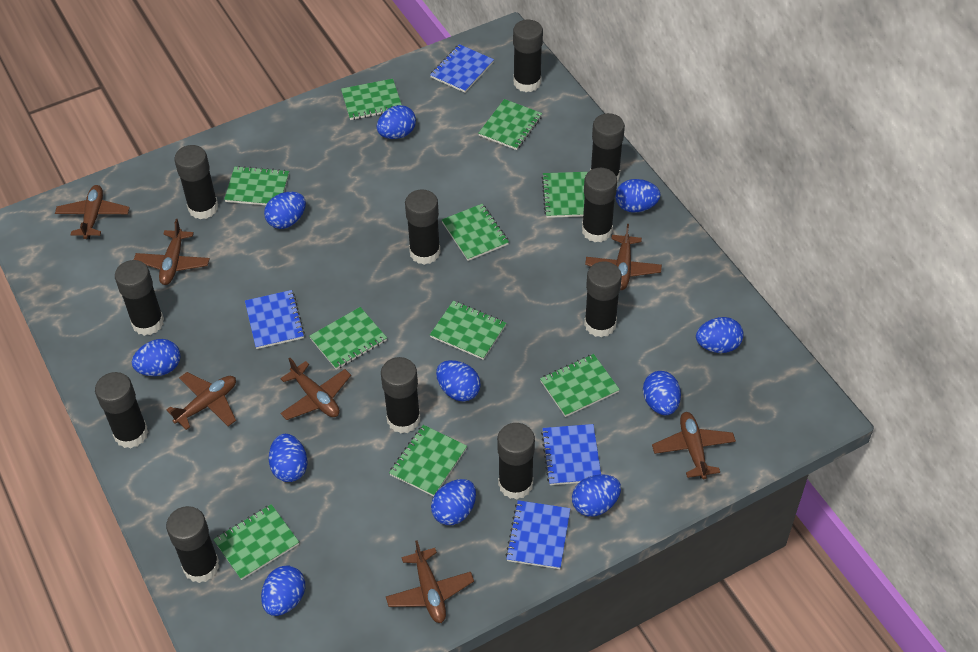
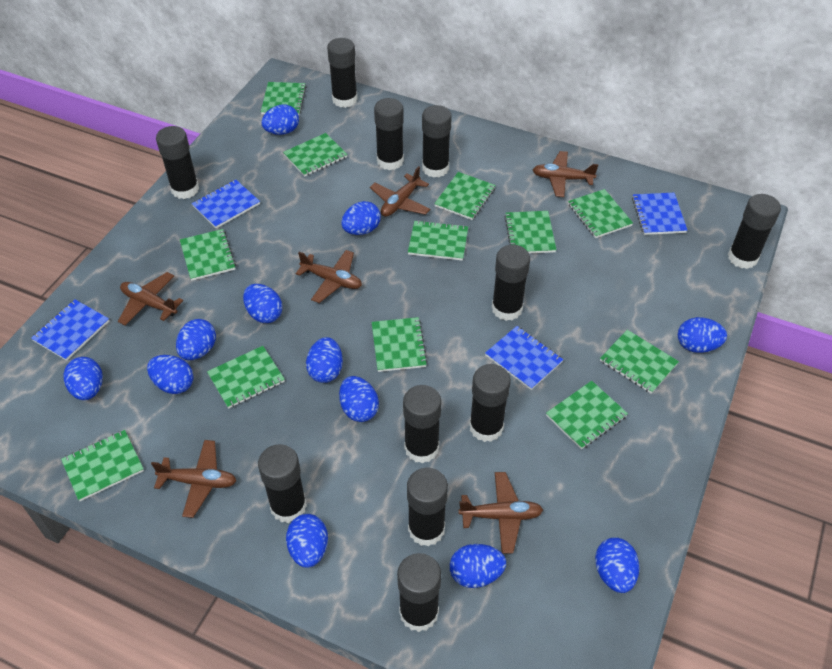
blue egg: [132,339,181,376] [261,565,305,616] [264,192,306,229] [269,434,308,482] [377,105,416,139] [431,479,476,525] [436,360,481,402] [572,474,621,517] [615,179,661,213] [643,371,681,415] [696,317,744,353] = 11 -> [64,357,103,400] [147,355,194,394] [176,319,216,360] [243,284,283,323] [261,104,299,135] [286,514,328,568] [306,337,343,383] [339,376,379,422] [341,201,381,235] [450,544,506,588] [595,537,639,593] [678,317,727,353] = 12
brown plane: [55,185,130,239] [134,219,210,285] [167,372,236,430] [280,358,351,420] [386,540,474,623] [585,224,662,290] [652,412,736,479] = 7 -> [118,272,183,326] [151,440,237,518] [296,250,362,303] [370,166,431,217] [459,472,543,554] [533,151,599,197] = 6
green notebook: [213,504,299,580] [224,166,289,205] [309,307,387,370] [341,79,402,120] [389,425,467,497] [430,301,506,360] [442,204,509,261] [479,99,542,150] [540,354,620,417] [542,172,588,218] = 10 -> [61,430,144,501] [180,229,236,281] [207,346,285,409] [261,82,306,115] [283,133,348,177] [372,317,428,372] [408,220,468,261] [434,172,496,220] [504,211,557,253] [546,381,628,449] [568,189,633,238] [600,330,679,394] = 12

